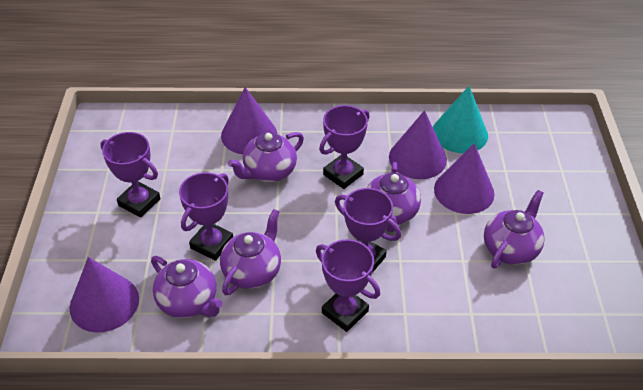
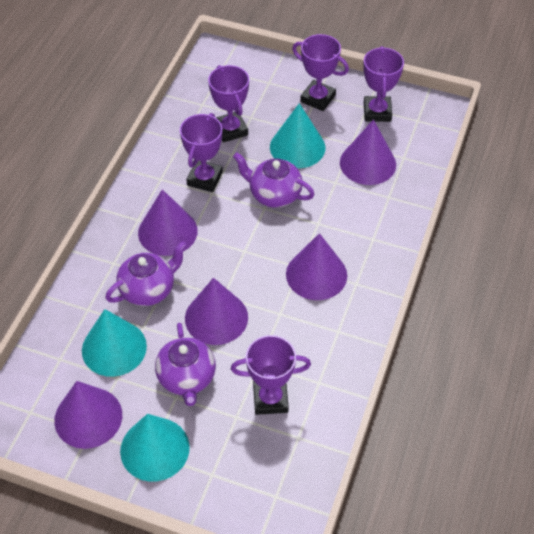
purple cone: [70,257,139,333] [221,87,277,154] [389,110,447,179] [434,143,495,214] = 4 -> [54,381,122,449] [138,189,198,256] [185,278,248,345] [286,233,347,300] [340,120,396,185] = 5
purple teapot: [151,256,223,318] [220,209,281,295] [228,132,304,182] [367,162,421,232] [484,190,545,268] = 5 -> [105,241,187,306] [155,323,216,406] [233,152,315,208] = 3
turquoise cone: [433,86,488,153] = 1 -> [82,309,147,377] [120,414,190,482] [270,103,325,168] = 3

